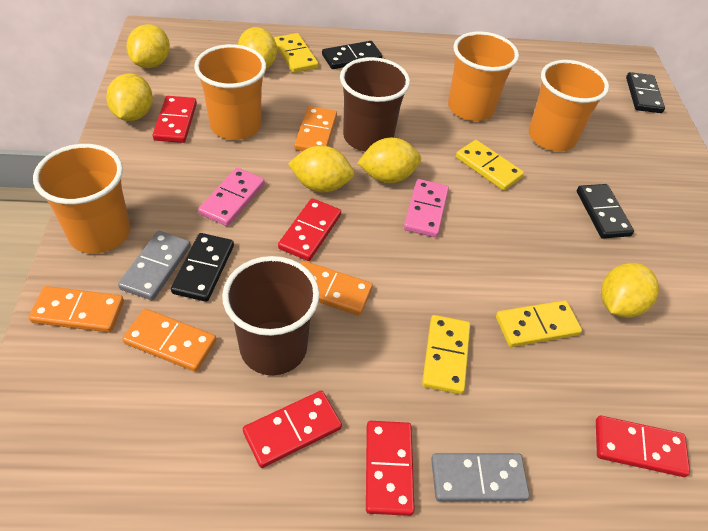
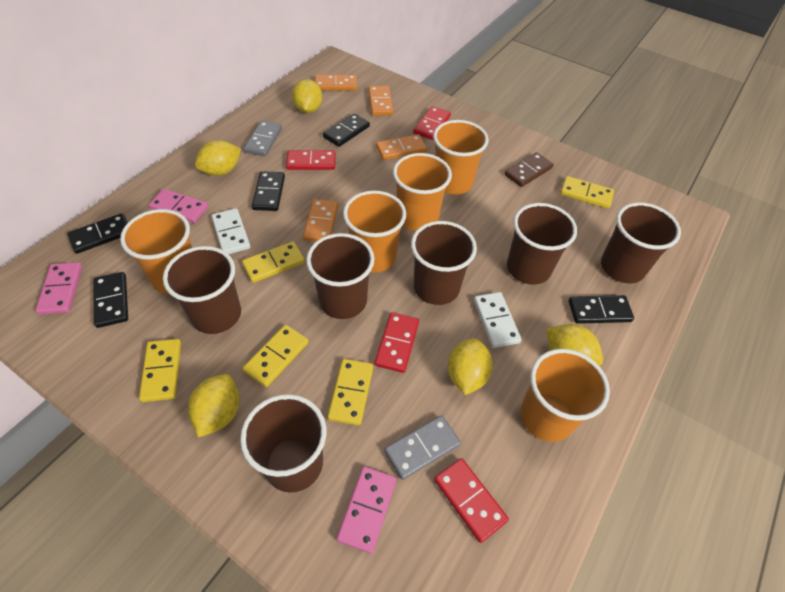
black domino: [171,233,234,302] [322,41,382,69] [577,184,634,239] [626,72,665,113] = 4 -> [67,213,128,254] [93,272,128,328] [252,171,285,211] [323,114,370,147] [569,295,634,324] = 5
brown cup: [222,256,320,375] [340,57,410,152] = 2 -> [163,246,241,334] [240,394,326,493] [306,233,375,319] [411,221,477,305] [507,203,577,285] [601,202,681,283] = 6
brown domino: none = 0 -> [505,152,554,187] = 1
orange cup: [33,144,130,254] [194,44,266,140] [448,31,519,121] [529,60,609,151] = 4 -> [120,209,192,294] [343,191,406,273] [393,153,452,231] [433,120,489,195] [521,349,610,442] = 5
pink domino: [198,168,265,226] [404,179,449,237] = 2 -> [35,262,82,315] [149,189,208,223] [337,466,397,554] = 3
red domino: [153,96,197,143] [243,391,342,468] [278,198,341,261] [366,421,415,516] [596,416,690,477] = 5 -> [286,150,336,170] [375,312,419,373] [413,106,451,140] [434,458,509,543] = 4
white domino: none = 0 -> [211,208,250,254] [474,292,522,348] = 2
yellow domino: [274,33,318,73] [422,315,470,394] [456,140,524,191] [496,300,582,347] = 4 -> [139,339,181,402] [242,241,305,283] [243,325,309,387] [328,359,373,426] [560,176,614,208] = 5
yellow lemon: [106,74,153,121] [127,24,170,68] [238,27,277,69] [288,146,354,193] [358,138,421,183] [601,263,659,318] = 6 -> [188,374,240,438] [195,140,241,176] [292,79,322,113] [448,338,493,395] [546,324,603,366] = 5

